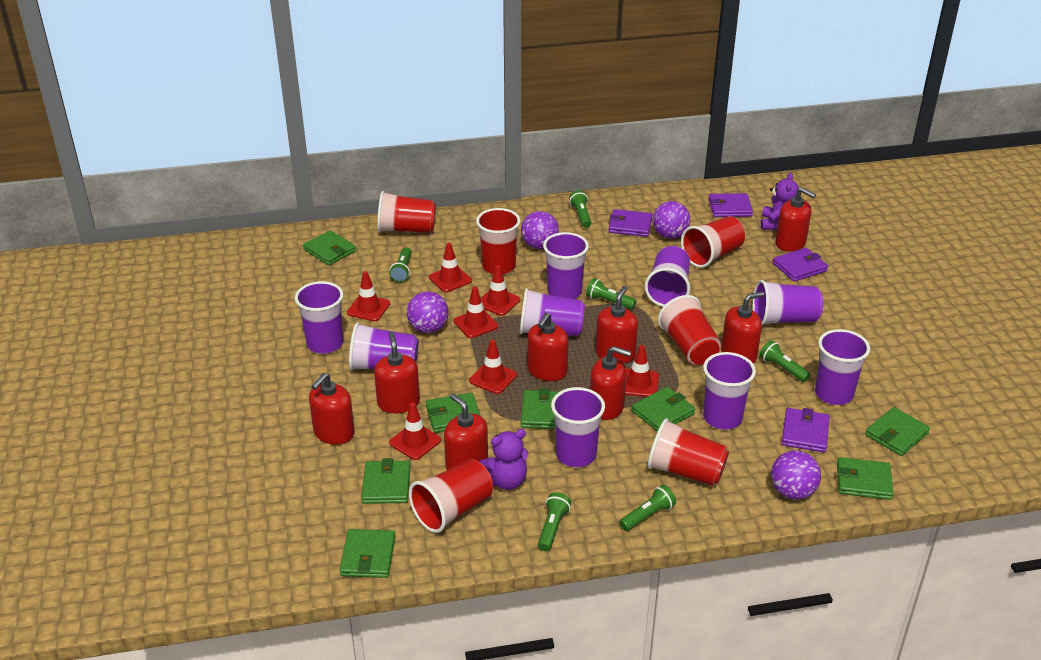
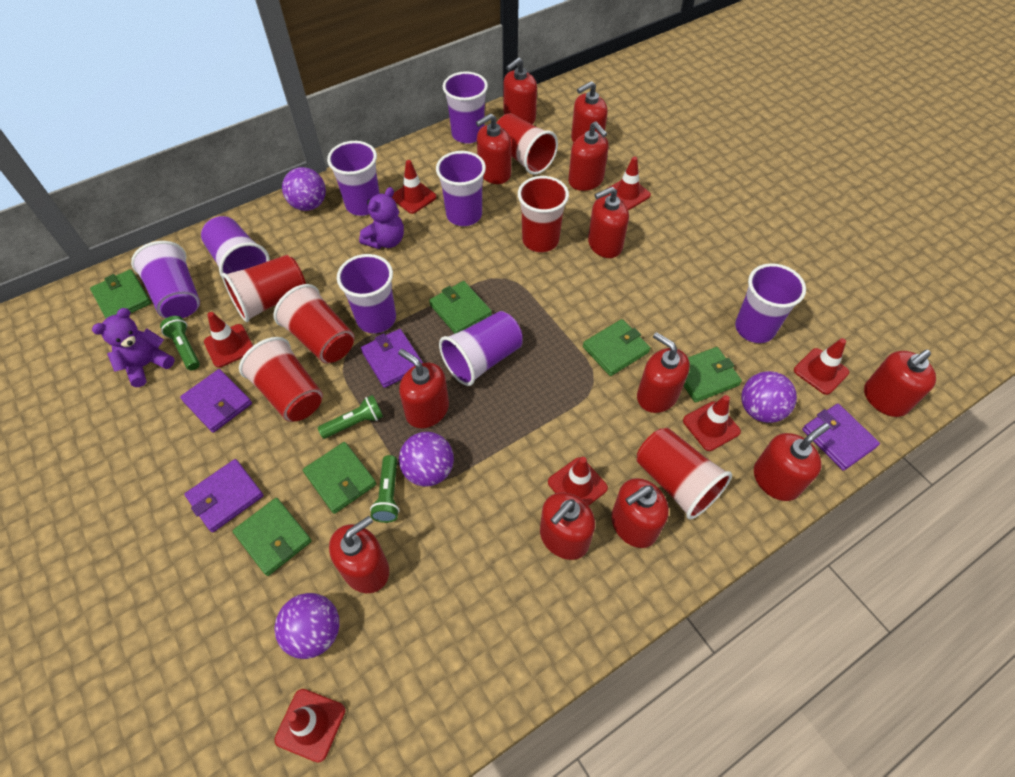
green flashlight: [389,247,412,283] [538,492,571,551] [569,190,591,228] [586,278,636,309] [619,485,676,531] [760,340,810,382] = 6 -> [160,316,200,370] [318,395,383,439] [370,455,399,523] = 3
green wallet: [303,230,356,265] [340,529,395,578] [361,458,411,504] [426,393,481,433] [521,388,560,429] [632,387,695,432] [837,457,893,500] [865,407,930,456] = 8 -> [90,269,151,318] [233,498,312,576] [303,442,376,514] [429,281,492,333] [583,319,651,376] [684,347,742,403] = 6
purple cup: [295,281,343,354] [349,322,419,370] [520,288,585,336] [543,232,589,299] [551,387,605,467] [645,246,690,307] [703,352,756,430] [753,280,823,325] [815,329,870,405] = 9 -> [131,241,200,319] [201,216,270,277] [327,141,380,216] [337,254,396,333] [436,151,486,226] [439,311,523,386] [443,71,488,144] [735,263,806,343] = 8
red soap dispenser: [309,373,355,445] [374,332,420,413] [444,393,488,470] [528,312,569,381] [590,346,631,420] [596,286,638,363] [721,292,764,364] [775,187,816,252] = 8 -> [329,516,389,593] [398,349,449,428] [476,113,511,184] [503,57,537,124] [540,492,595,560] [568,122,609,191] [571,81,608,143] [588,187,629,258] [611,478,669,548] [637,332,690,413] [754,423,830,501] [864,350,936,417] = 12

